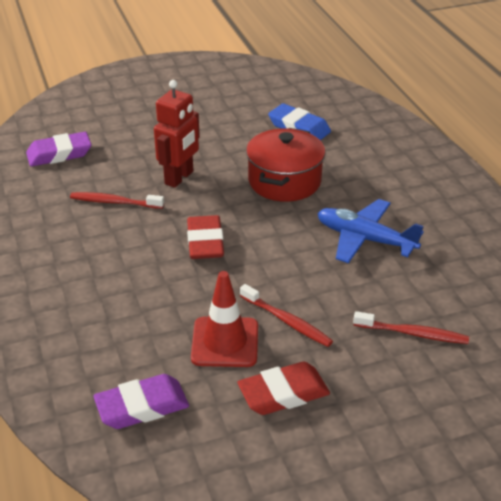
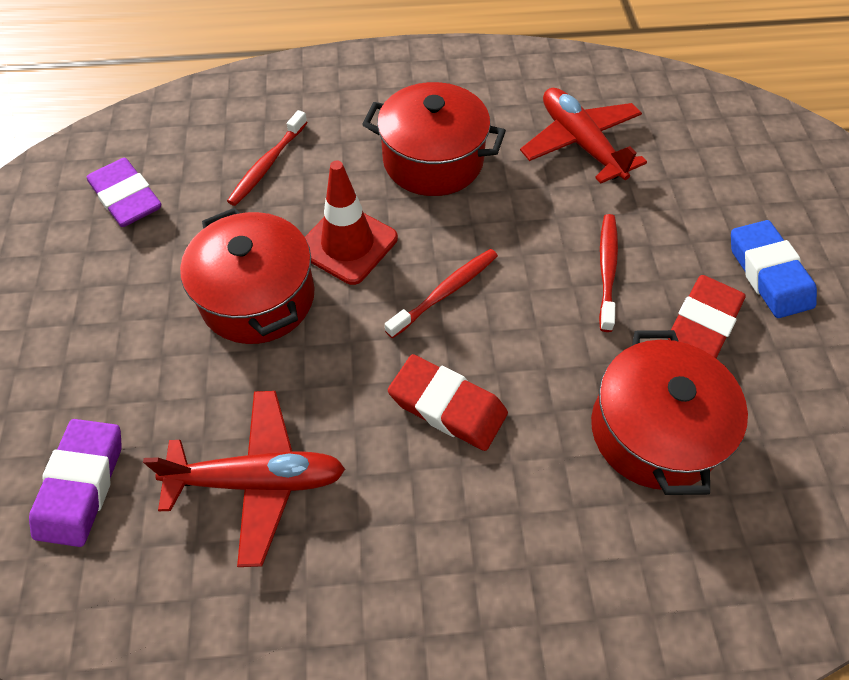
blue plane: [317,199,424,263] = 1 -> none = 0
red plane: none = 0 -> [143,391,345,567] [520,88,647,184] = 2
red pot: [246,128,325,202] = 1 -> [180,208,315,344] [362,82,506,196] [591,330,748,495] = 3
red robot: [154,80,200,188] = 1 -> none = 0

